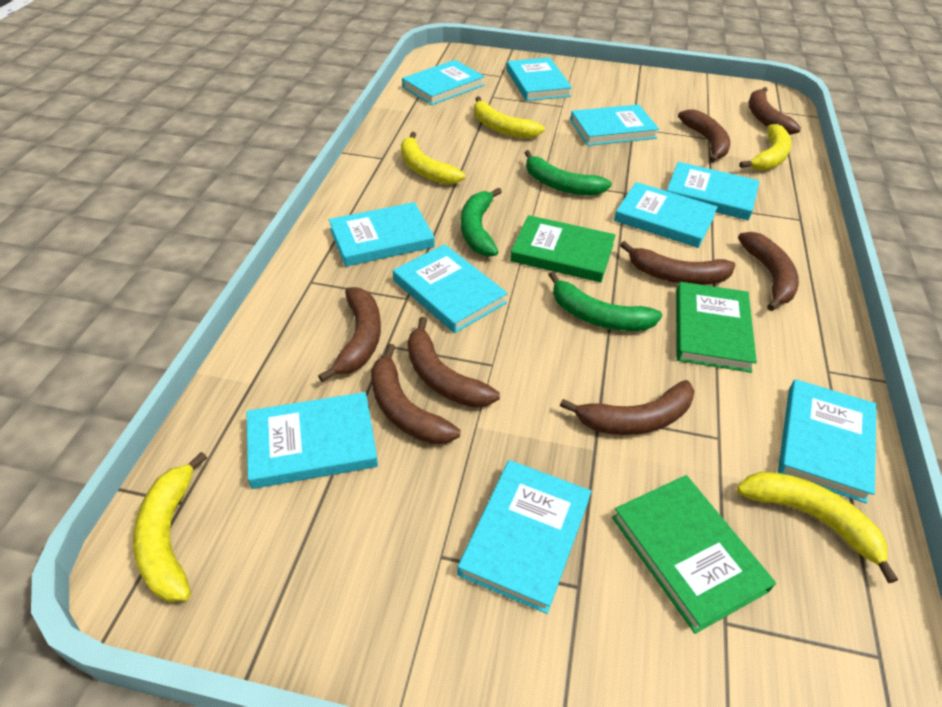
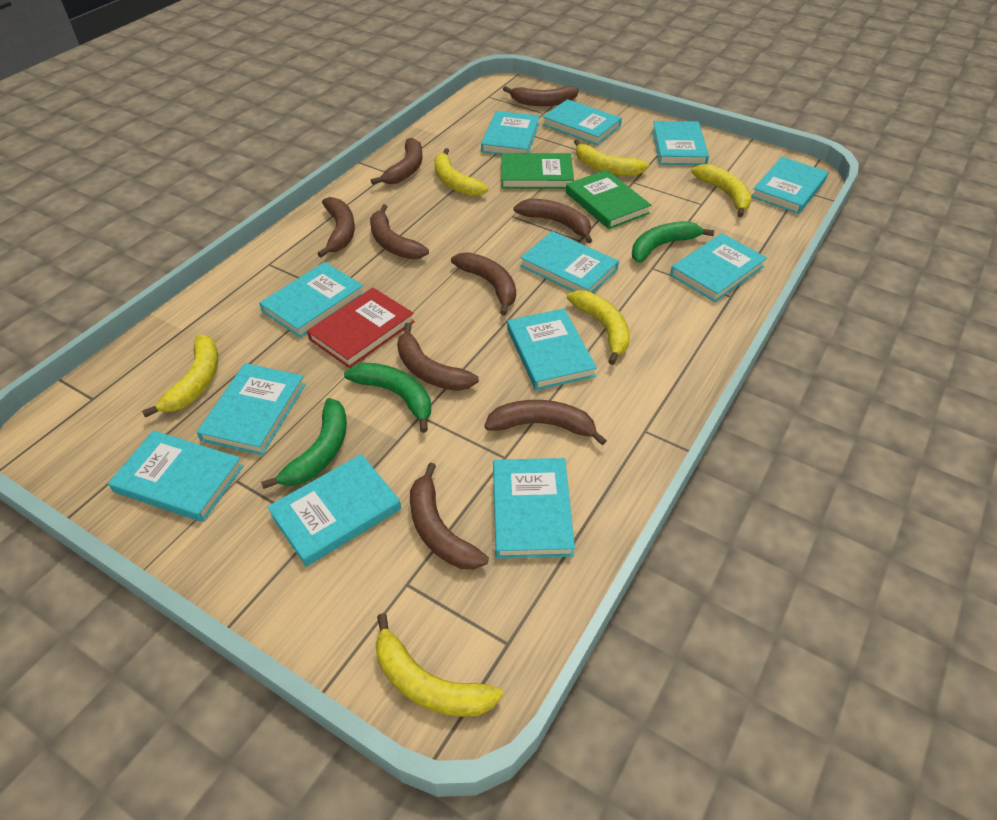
brown banana: [318,287,381,382] [371,344,461,444] [408,317,500,407] [560,380,694,435] [620,241,735,285] [678,109,730,163] [738,232,799,311] [749,87,801,135] = 8 -> [318,197,355,258] [370,204,429,259] [371,138,423,185] [397,323,479,391] [410,463,489,570] [451,252,516,316] [484,400,607,445] [503,86,579,106] [513,199,592,243] = 9
green book: [510,215,616,282] [612,475,776,634] [676,282,757,373] = 3 -> [502,153,574,189] [566,170,651,229] = 2
red book: none = 0 -> [307,288,415,368] = 1
turquoise book: [247,392,378,489] [329,202,435,267] [393,244,508,333] [402,60,485,105] [457,460,591,614] [506,57,572,101] [570,104,659,146] [614,182,718,248] [667,162,759,220] [778,379,876,503] = 10 -> [108,430,244,522] [197,363,306,455] [259,262,363,338] [267,454,401,567] [481,111,540,155] [493,458,575,559] [507,309,597,390] [520,231,619,293] [542,99,622,145] [652,121,709,165] [670,233,767,302] [751,157,828,214] = 12
yellow banana: [133,452,207,602] [401,132,465,185] [474,96,545,139] [737,471,898,583] [739,124,792,171] = 5 -> [142,335,218,418] [376,613,503,717] [434,148,488,196] [567,290,630,365] [574,139,649,176] [691,164,752,217] = 6

